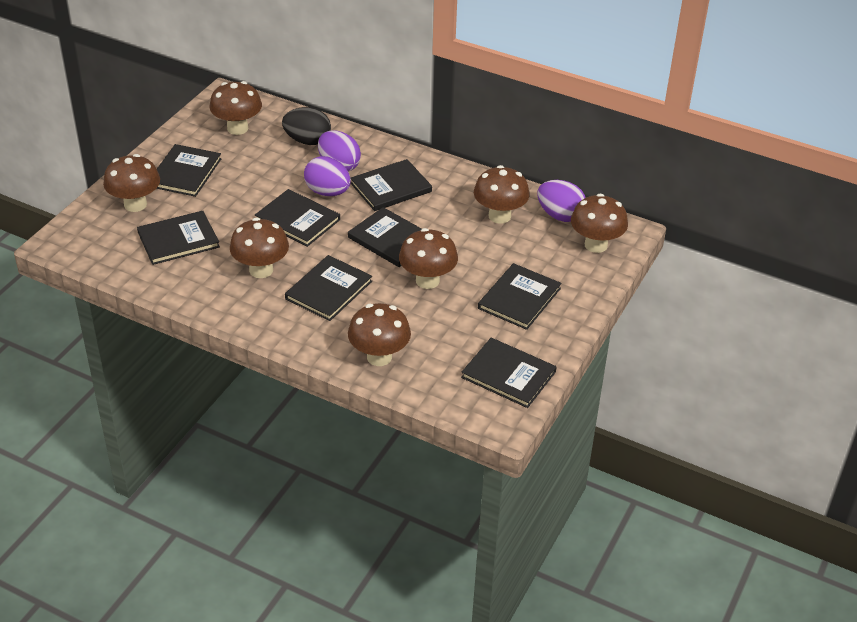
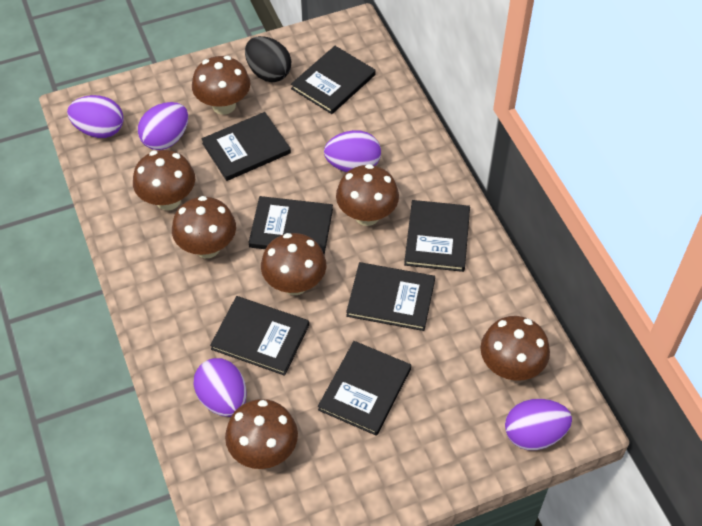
black book: [137,211,220,265] [156,144,222,197] [255,189,340,247] [285,255,372,321] [348,207,422,267] [351,159,432,211] [461,338,557,408] [478,263,561,330] = 8 -> [201,112,291,181] [210,296,309,376] [248,196,333,255] [291,46,376,114] [318,341,411,436] [346,262,435,331] [404,200,470,272] = 7
purple egg: [304,156,351,196] [318,130,361,172] [537,180,586,222] = 3 -> [67,95,124,138] [138,102,188,150] [193,358,247,417] [324,130,381,172] [505,399,572,450] = 5

